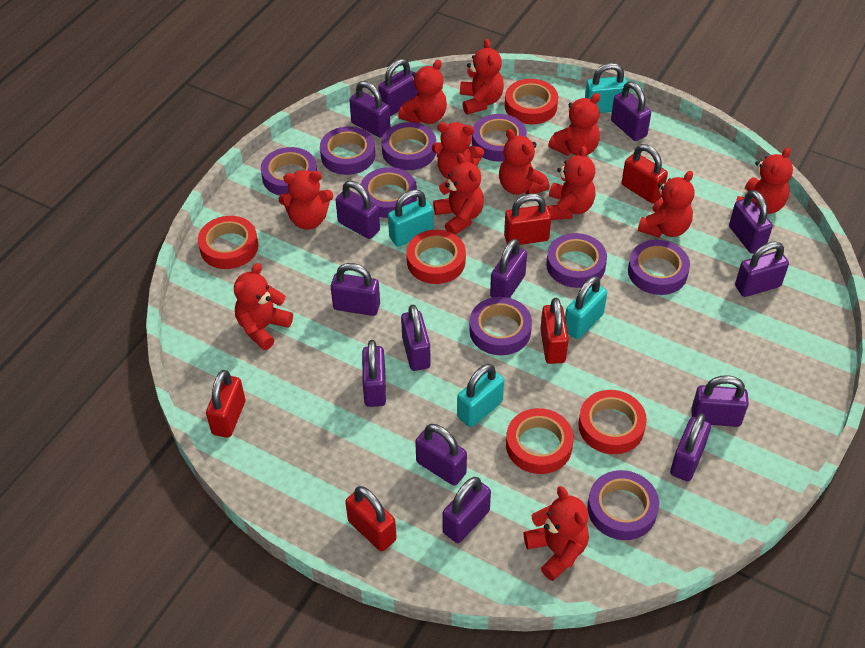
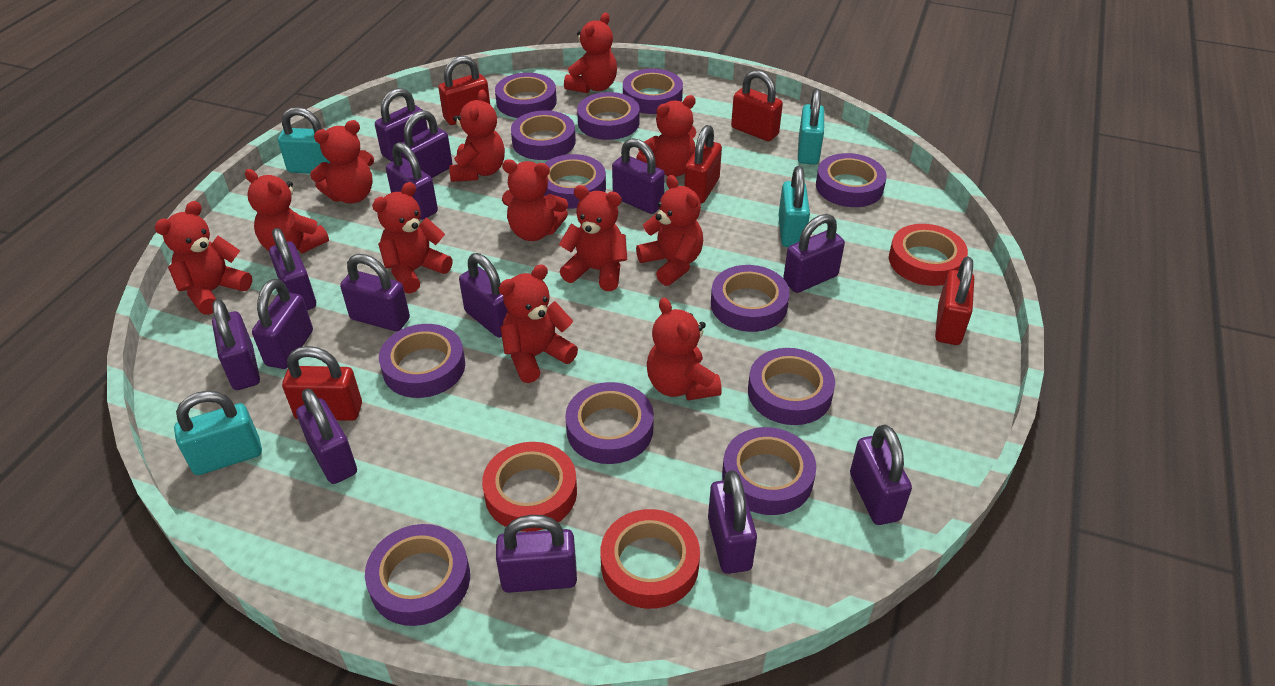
purple tape: [261,147,317,196] [320,126,375,175] [361,167,417,218] [382,122,436,170] [469,297,532,355] [472,114,527,162] [546,233,607,288] [587,470,659,540] [628,240,690,295] = 9 -> [365,524,470,626] [379,324,465,398] [495,73,557,118] [511,110,576,160] [544,154,606,208] [565,382,654,464] [577,92,640,140] [623,69,683,114] [711,265,790,332] [722,427,816,515] [748,348,835,425] [816,153,887,207] = 12
red tape: [198,216,258,269] [407,230,466,284] [505,79,558,124] [506,408,574,474] [578,390,647,454] = 5 -> [482,442,577,532] [600,509,700,609] [889,224,968,286] = 3

